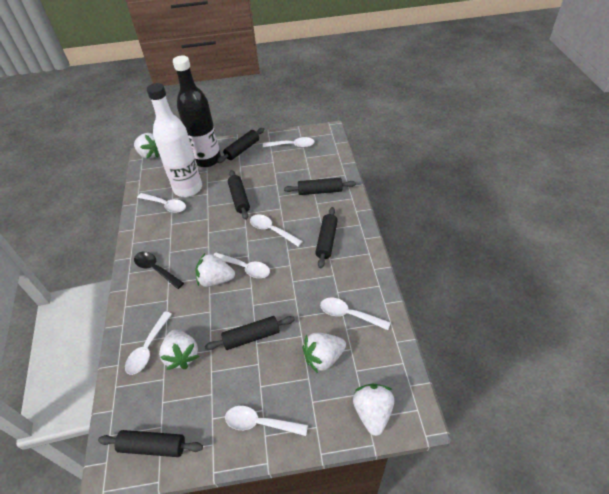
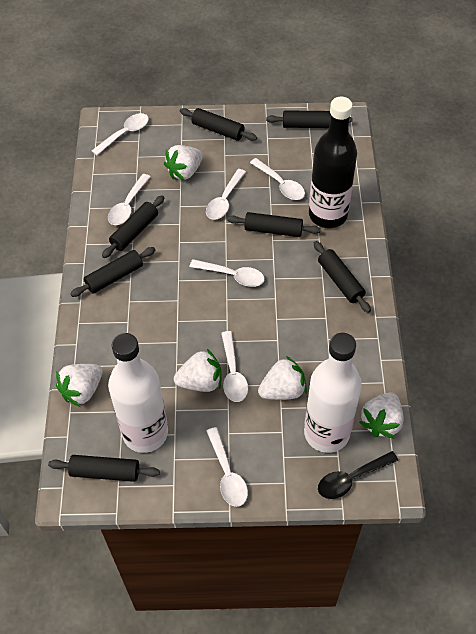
black rolling pin: [98,430,203,457] [205,316,295,350] [217,128,264,163] [228,170,250,220] [284,178,356,195] [315,207,338,268] = 6 -> [48,455,160,482] [70,247,155,297] [102,195,164,258] [180,108,257,141] [227,212,321,237] [266,111,353,128] [314,241,371,313] = 7
white bottle: [147,83,202,197] = 1 -> [108,333,168,453] [304,333,362,453] = 2

